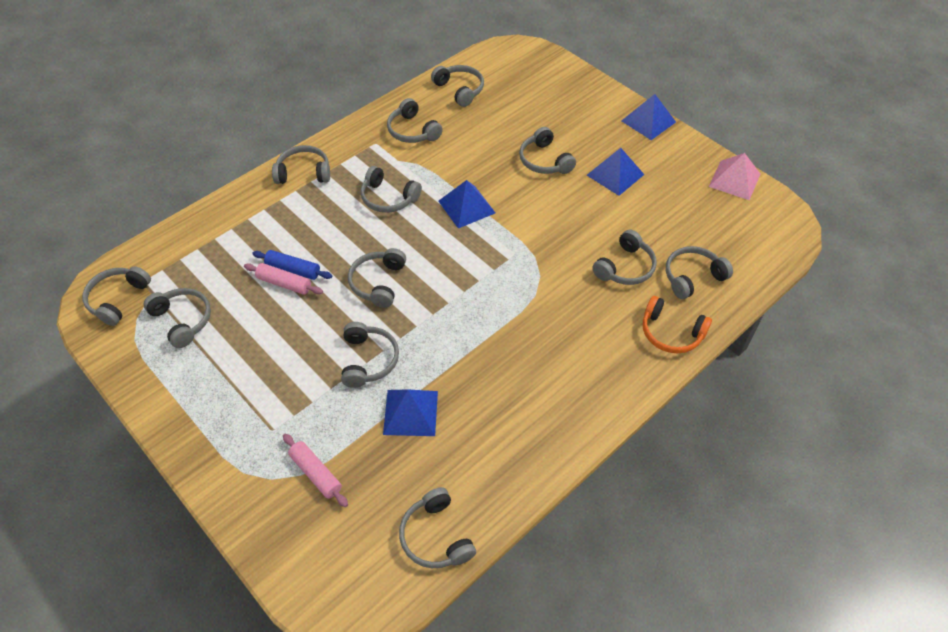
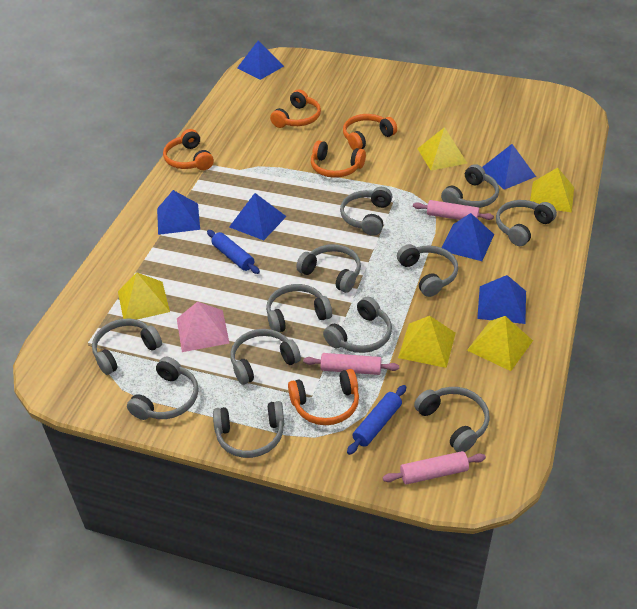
blue pyramid: [383,389,438,436] [439,180,495,229] [587,148,645,196] [622,94,676,140] = 4 -> [157,190,200,235] [229,193,287,240] [237,40,284,80] [441,213,494,261] [477,275,526,324] [482,144,536,190] = 6
blue rolling pin: [252,250,332,280] = 1 -> [207,230,260,274] [347,385,406,455] = 2
orange headphones: [643,296,712,353] = 1 -> [163,129,214,170] [270,89,321,128] [288,369,359,425] [311,140,366,178] [343,114,397,150] = 5
pink rolling pin: [244,263,323,295] [283,434,348,507] = 2 -> [303,353,399,375] [383,451,486,485] [413,200,494,220] = 3
yellow pyramid: none = 0 -> [118,272,170,320] [398,316,456,368] [417,127,468,171] [467,316,533,371] [530,168,574,212] = 5

